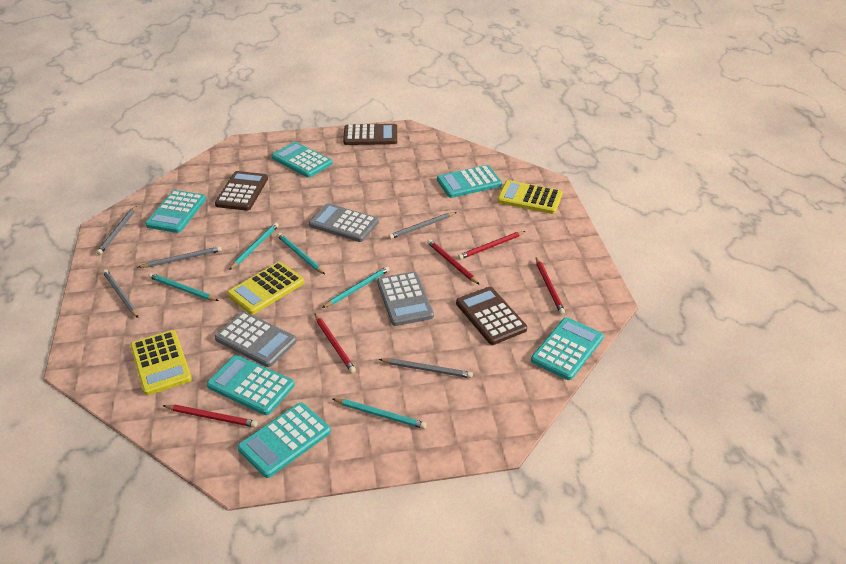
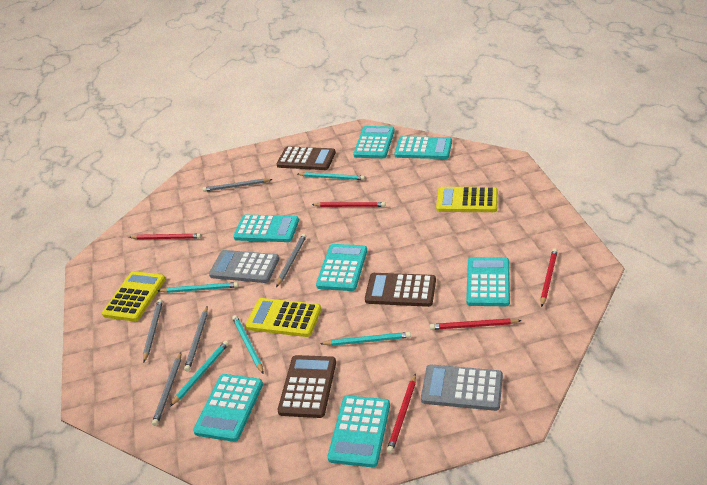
grey calculator: [215,312,297,367] [309,203,379,242] [377,272,434,326] = 3 -> [209,250,279,283] [421,365,503,411] = 2
turquoise calculator: [145,190,206,233] [207,355,295,415] [238,403,331,478] [271,142,333,178] [437,165,502,198] [531,317,604,380] = 6 -> [193,374,263,442] [233,215,299,242] [316,244,367,291] [327,396,390,468] [353,126,395,158] [394,136,452,159] [466,257,510,306] = 7

